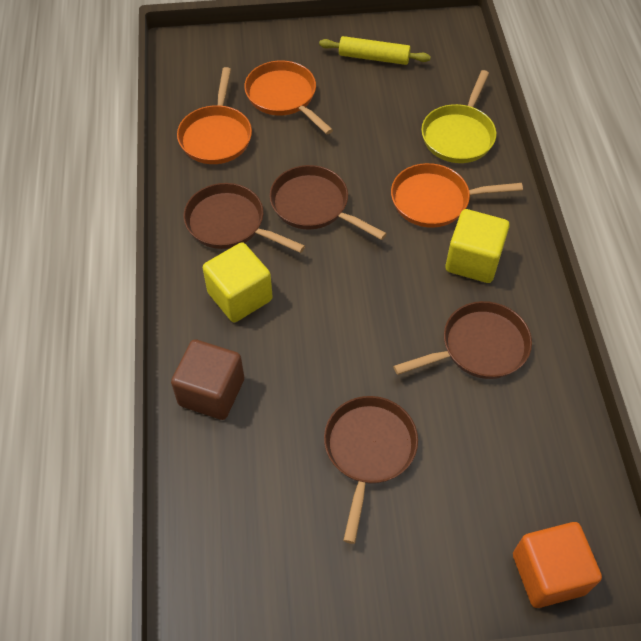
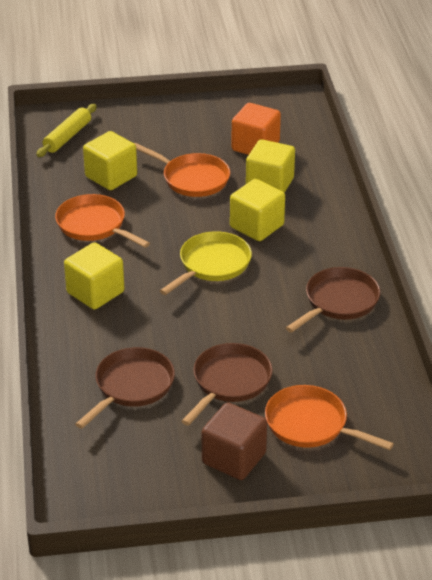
brown pan: [184,183,305,253] [270,165,387,240] [324,396,418,544] [393,301,532,379] = 4 -> [75,347,175,429] [181,343,273,426] [286,267,380,333] = 3
yellow cube: [203,242,273,322] [445,209,510,283] = 2 -> [64,242,124,310] [83,131,137,190] [230,179,285,241] [246,139,295,193] = 4

